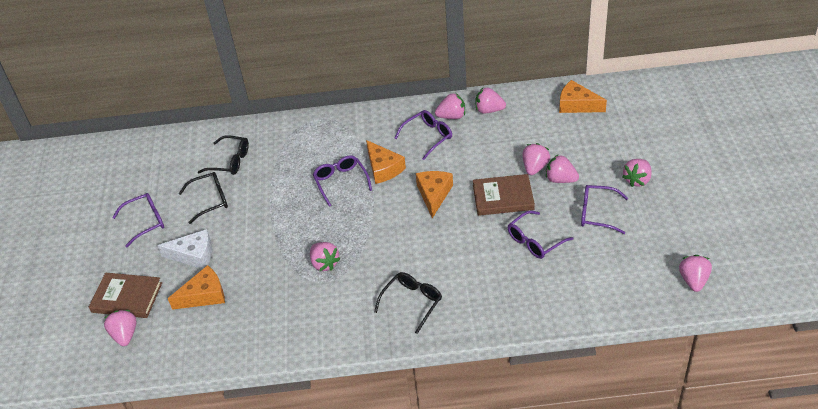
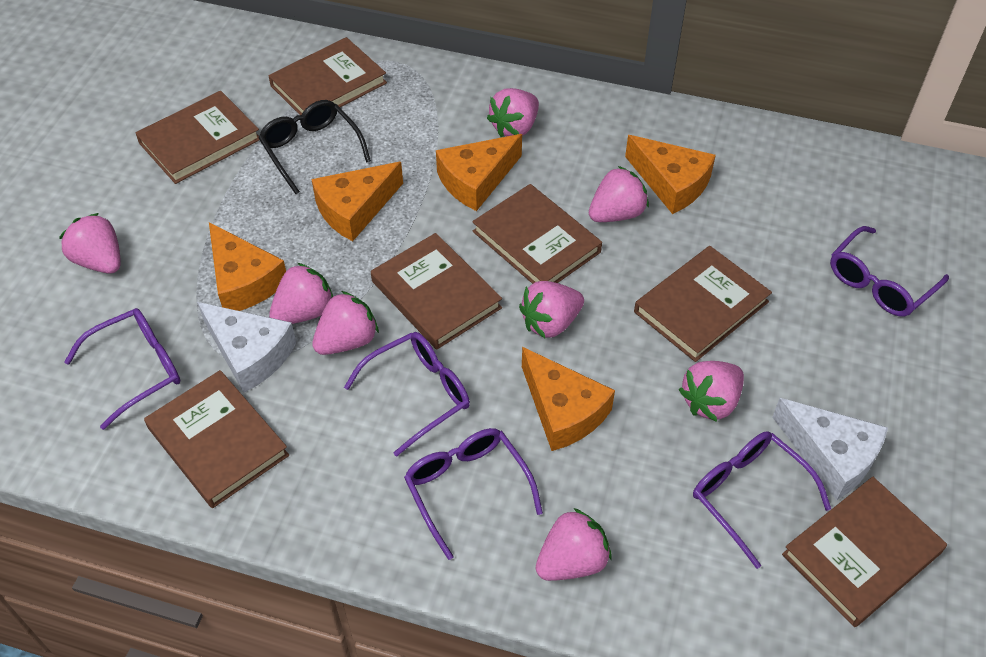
black glasses: [179,172,228,224] [198,136,249,175] [374,272,442,334] = 3 -> [258,100,371,194] = 1
brown book: [89,273,162,318] [473,174,535,216] = 2 -> [135,91,259,184] [144,370,289,508] [268,37,387,115] [371,233,502,349] [472,184,602,284] [634,246,772,362] [782,477,947,627] = 7
orange cheese: [168,265,225,310] [366,140,406,184] [416,171,453,218] [559,80,607,113] = 4 -> [209,222,286,311] [311,162,403,241] [436,134,522,211] [522,347,615,451] [625,135,716,214] = 5
white cheese: [157,229,212,269] = 1 -> [197,302,296,393] [772,398,888,500] = 2

